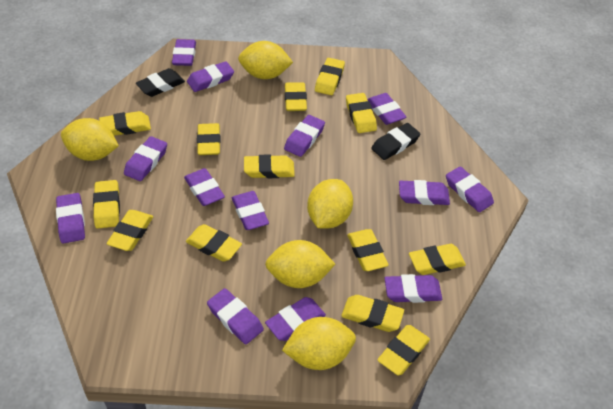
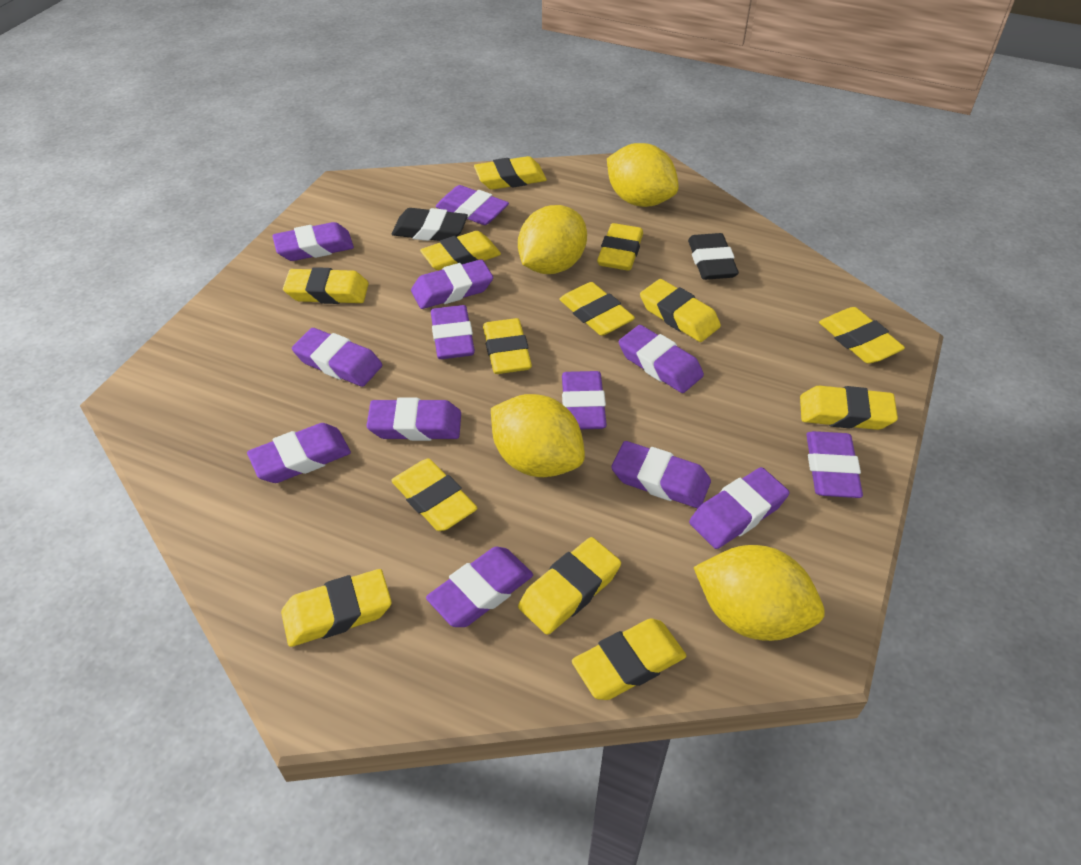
yellow lemon: [61,118,119,161] [238,41,293,79] [265,240,335,288] [282,317,356,370] [307,179,353,228] = 5 -> [491,394,585,477] [518,205,587,274] [607,143,679,207] [694,545,825,641] = 4

